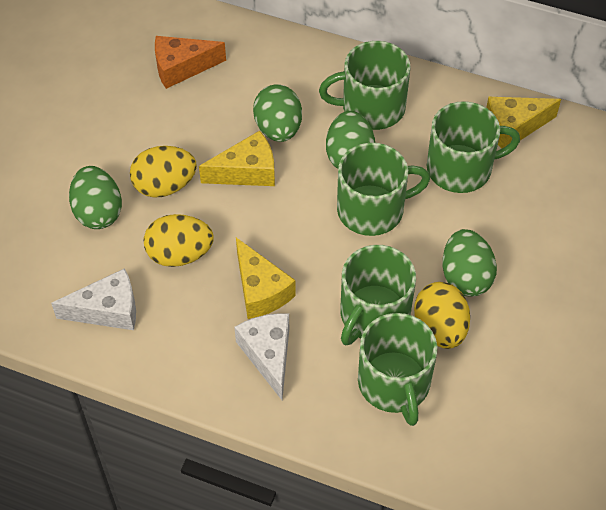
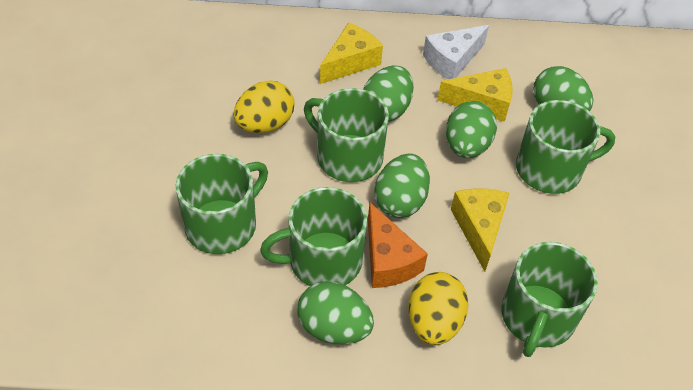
green egg: [69,166,122,229] [253,84,302,142] [326,111,375,169] [443,229,497,297] = 4 -> [297,281,374,344] [363,66,413,122] [374,153,430,218] [446,101,497,158] [533,66,593,111] = 5
white cheese: [51,268,136,330] [234,314,289,400] = 2 -> [423,25,489,79] = 1
yellow egg: [130,146,197,198] [144,214,214,267] [414,282,470,349] = 3 -> [234,80,295,133] [409,272,469,345] = 2

